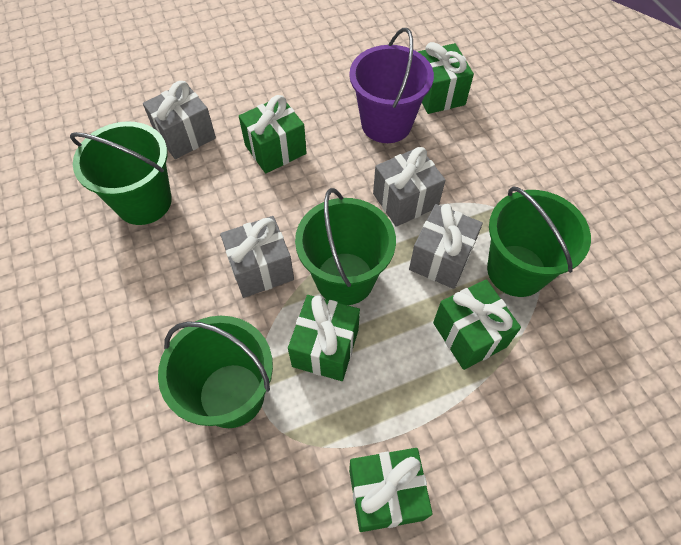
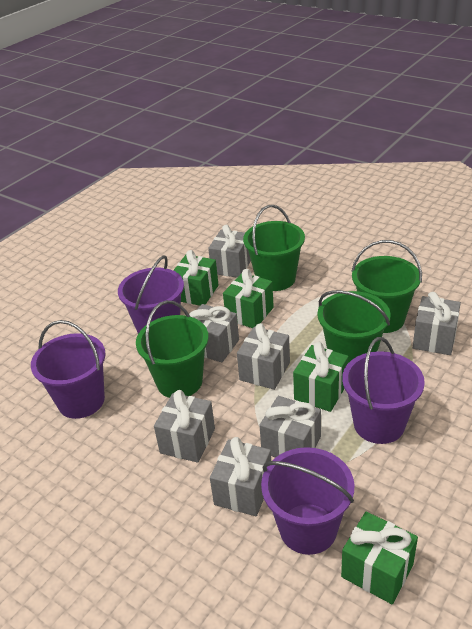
green gift: [239,95,306,174] [288,295,360,381] [349,448,433,532] [418,42,474,114] [433,279,521,370] = 5 -> [173,250,219,306] [223,269,274,328] [293,342,349,412] [341,512,418,604] = 4
grey gift: [143,81,216,159] [220,216,294,298] [373,147,446,227] [409,204,483,289] = 4 -> [154,390,215,463] [189,304,239,362] [208,225,251,278] [210,437,271,516] [237,323,290,390] [259,396,321,457] [413,292,461,355] = 7
purple bucket: [349,28,434,143] = 1 -> [31,320,106,419] [118,255,184,334] [261,447,354,555] [342,337,425,444] = 4

